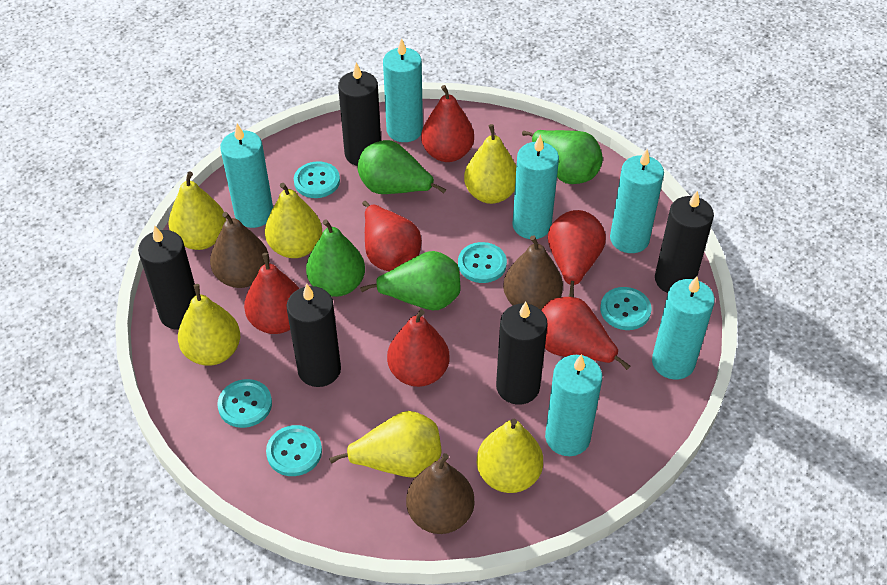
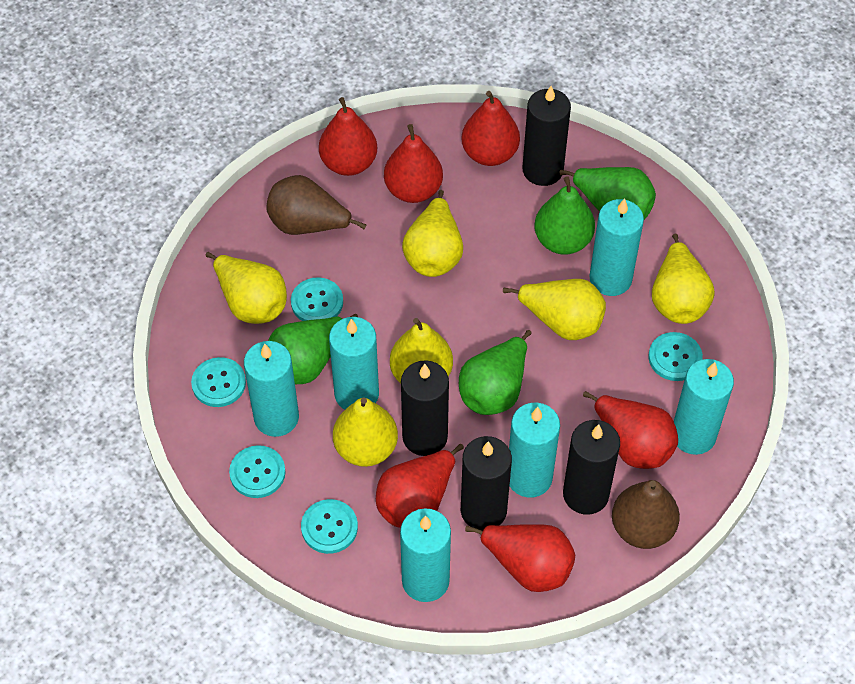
black candle: [138,225,196,330] [286,284,341,387] [338,62,381,166] [496,302,548,405] [655,190,714,293] = 5 -> [401,360,449,456] [461,436,512,531] [522,86,571,186] [563,420,620,515] = 4
brown pear: [210,212,269,288] [406,453,474,534] [503,235,563,310] = 3 -> [266,175,366,235] [612,480,680,549] = 2

